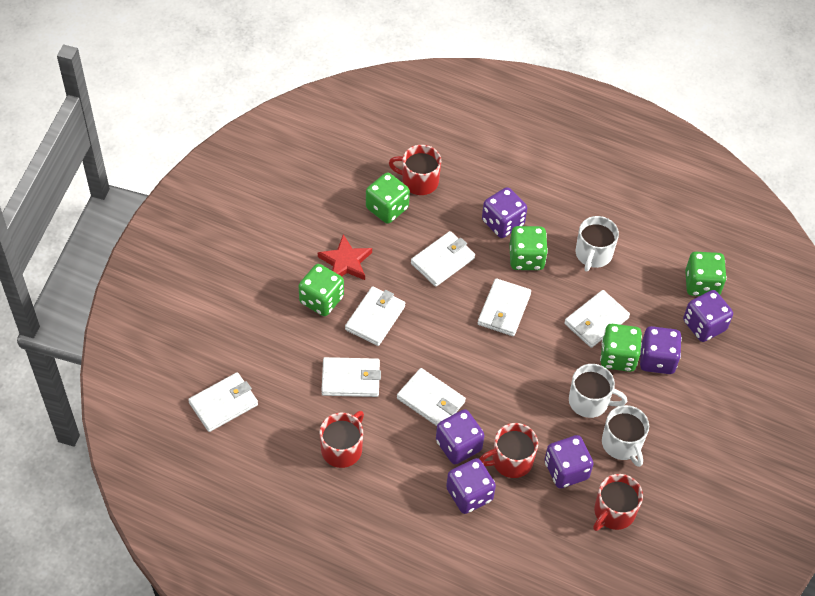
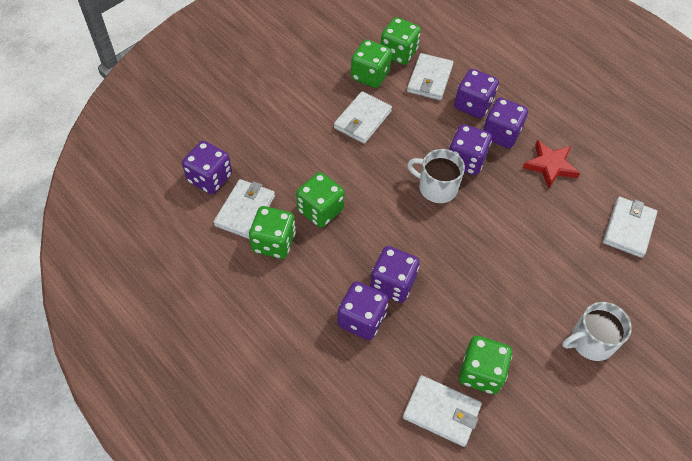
red mug: [320,411,364,468] [389,145,441,195] [480,423,538,478] [593,474,643,531] = 4 -> none = 0
white mug: [569,364,627,418] [576,216,619,272] [602,405,649,467] = 3 -> [407,149,465,203] [562,302,632,361] = 2
white wallet: [188,372,258,432] [321,357,381,397] [345,286,405,346] [397,368,466,426] [411,231,475,287] [478,278,531,336] [564,290,630,348] = 7 -> [214,179,275,239] [334,91,392,144] [403,375,482,447] [407,53,453,100] [603,197,657,258] = 5

